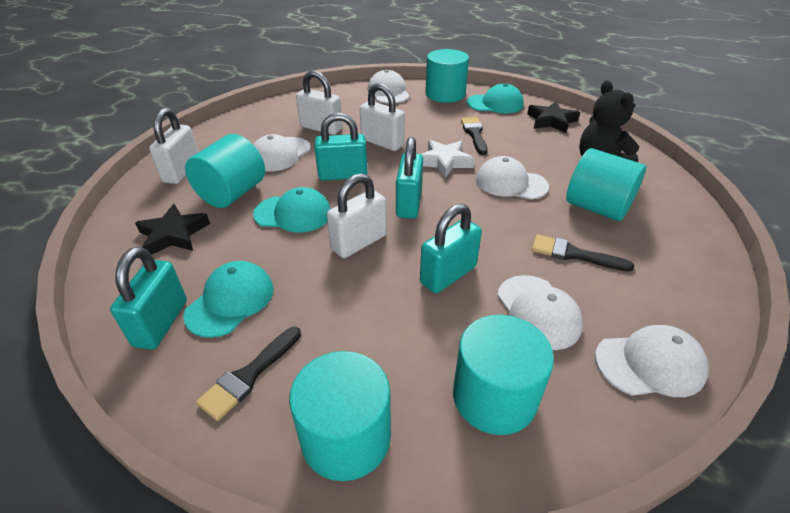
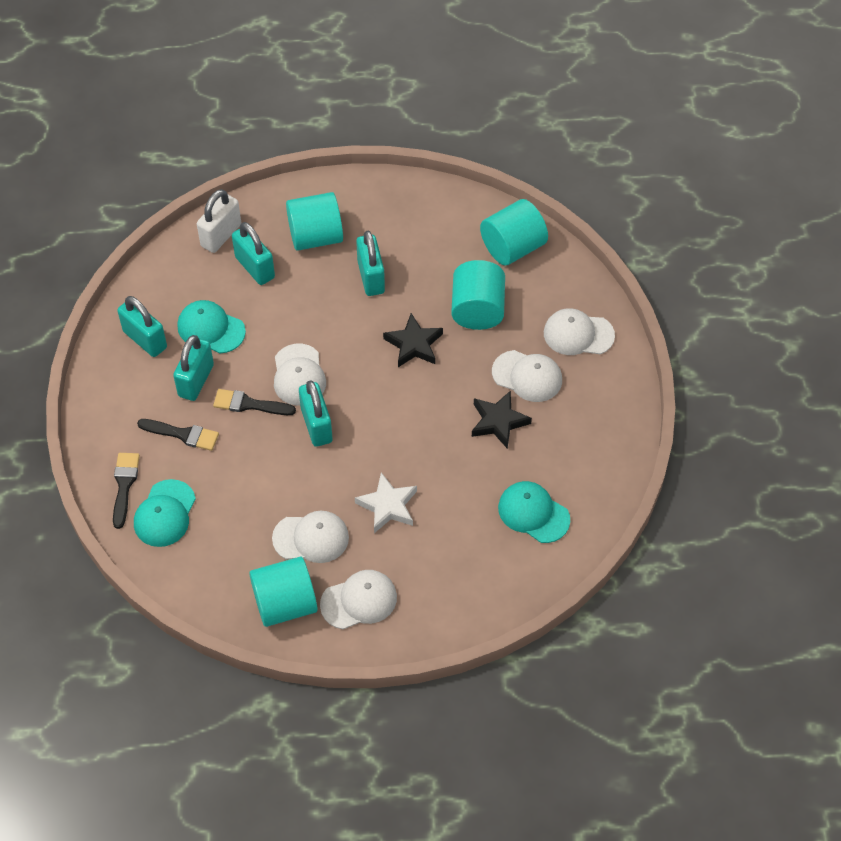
black teddy bear: [579,81,639,162] = 1 -> none = 0
turquoise cylinder: [185,134,265,208] [289,351,391,481] [425,49,469,103] [453,315,554,435] [566,148,646,221] = 5 -> [249,557,318,627] [286,192,343,251] [451,260,505,330] [480,199,548,266] = 4
turquoise padlock: [110,247,187,349] [314,113,368,181] [396,137,423,219] [420,203,482,293] = 4 -> [117,296,167,357] [173,335,214,401] [232,222,275,285] [299,380,333,447] [356,231,385,296] = 5
white padlock: [149,108,198,184] [296,70,342,135] [327,173,387,258] [360,83,405,151] = 4 -> [197,189,241,253] = 1

